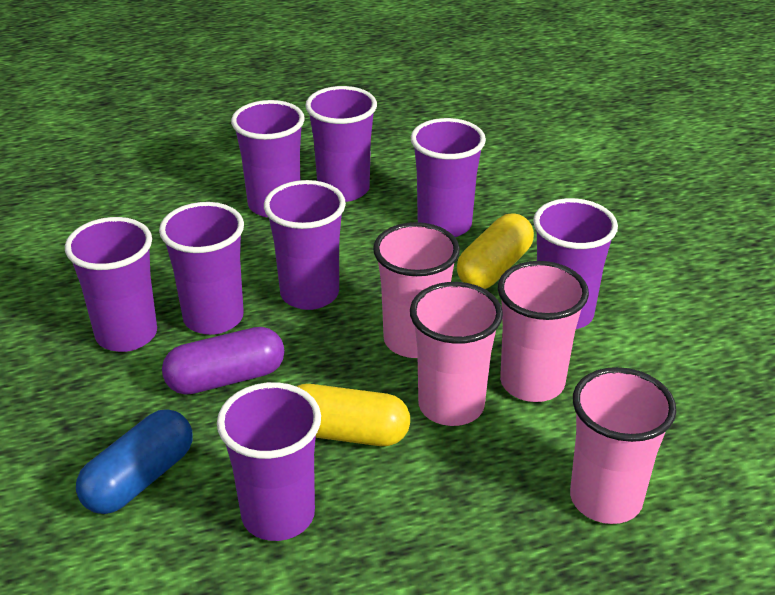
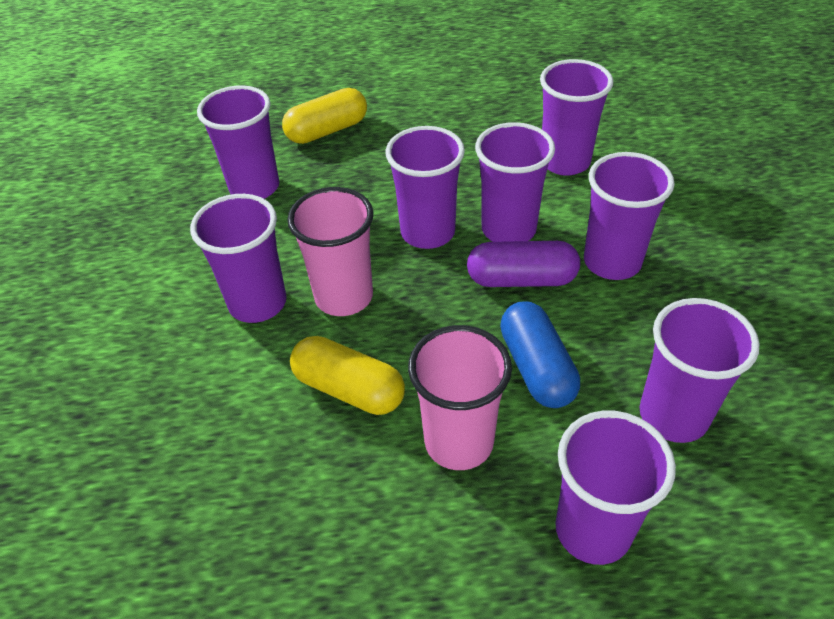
pink cup: [373,222,460,358] [410,282,503,426] [498,261,589,402] [570,367,676,524] = 4 -> [287,187,373,316] [408,325,512,470] = 2

